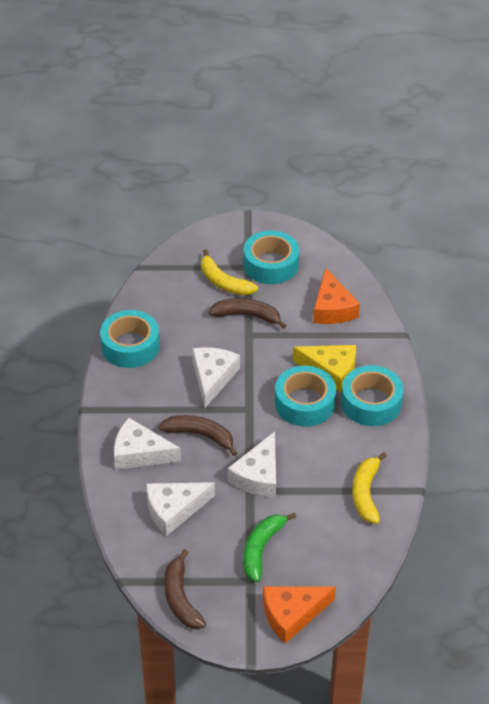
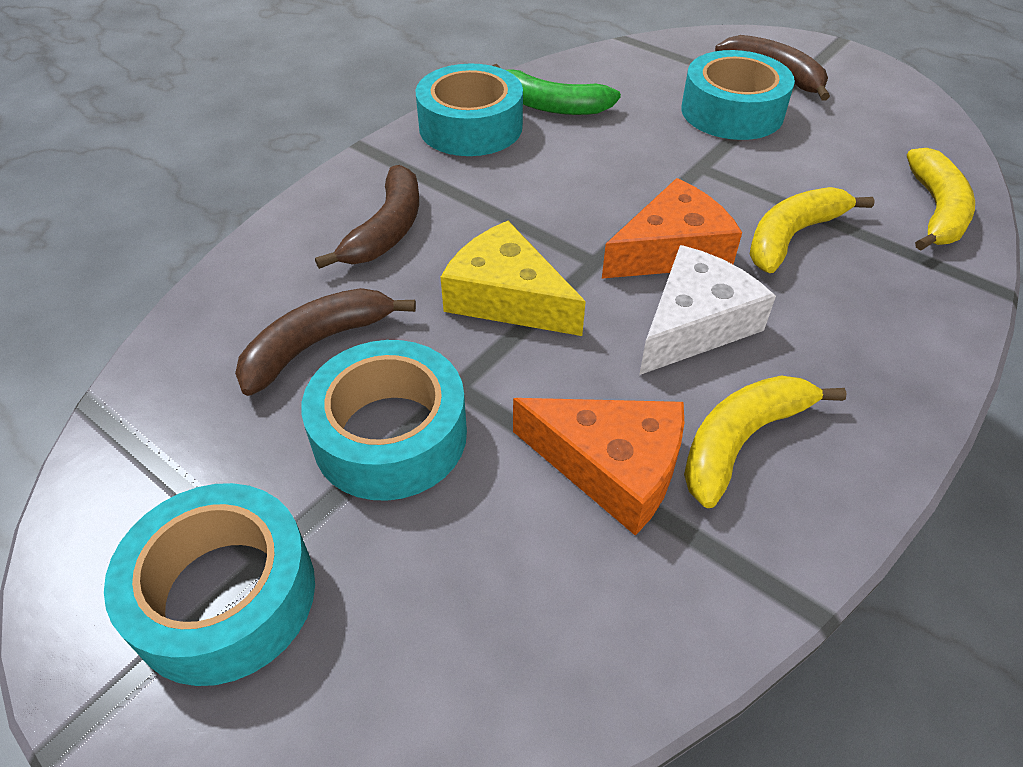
white cheese: [114,418,181,470] [146,482,215,536] [192,347,240,408] [228,431,276,497] = 4 -> [639,245,776,375] = 1
yellow banana: [201,249,258,296] [352,452,387,524] = 2 -> [684,376,847,508] [750,187,875,273] [907,148,975,251] = 3

